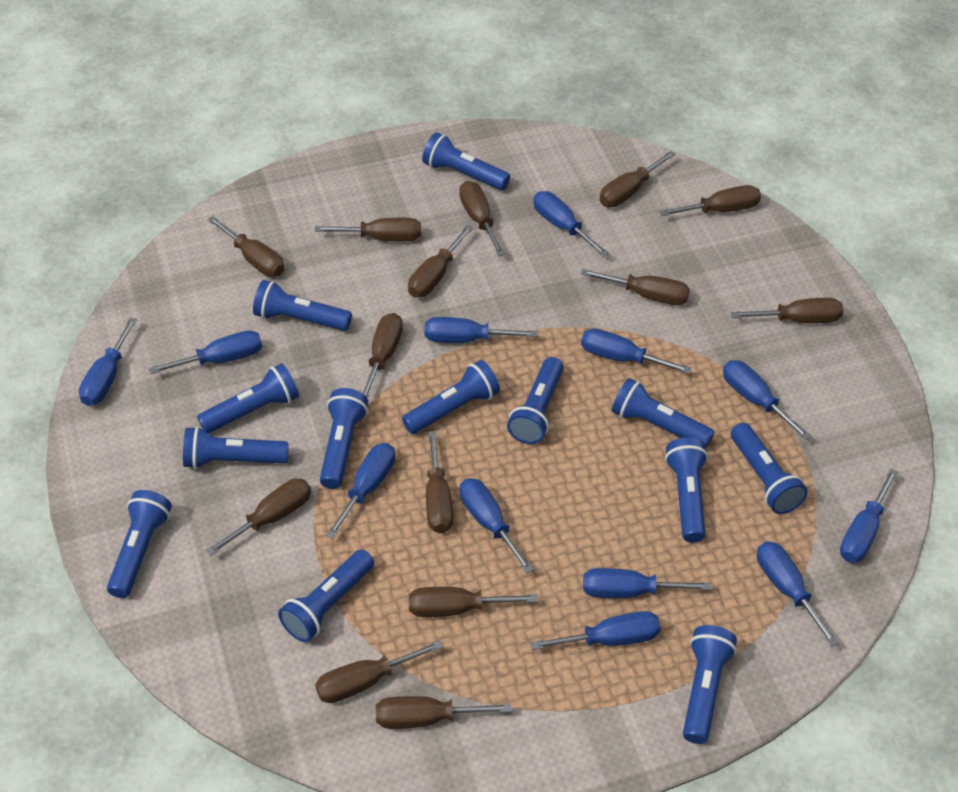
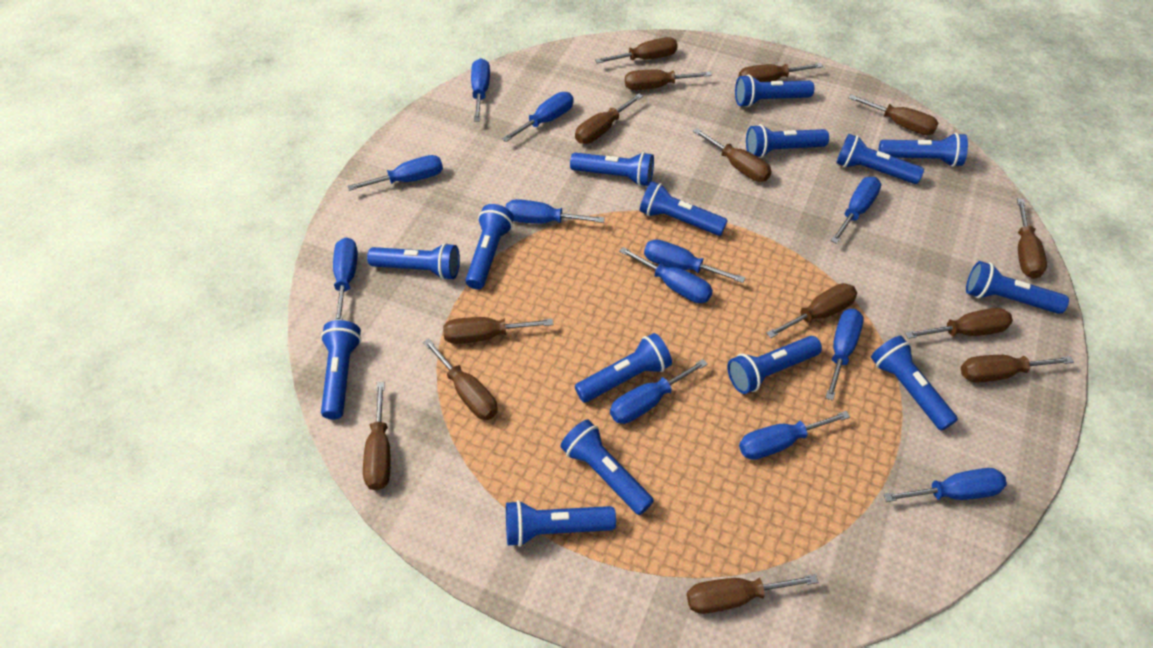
blue flashlight: [107,490,172,598] [183,427,289,469] [197,363,299,434] [253,280,352,331] [278,549,374,642] [320,388,368,489] [402,360,500,434] [422,132,510,190] [507,357,564,444] [612,378,714,448] [665,437,708,543] [683,625,737,744] [731,423,808,514] = 13 -> [321,320,361,419] [367,243,460,280] [465,204,514,289] [506,500,616,547] [560,419,654,515] [570,152,654,186] [575,333,672,402] [640,181,728,236] [727,336,822,394] [735,74,814,107] [746,124,829,158] [836,134,924,184] [871,336,958,431] [878,133,968,167] [966,261,1069,314] = 15

